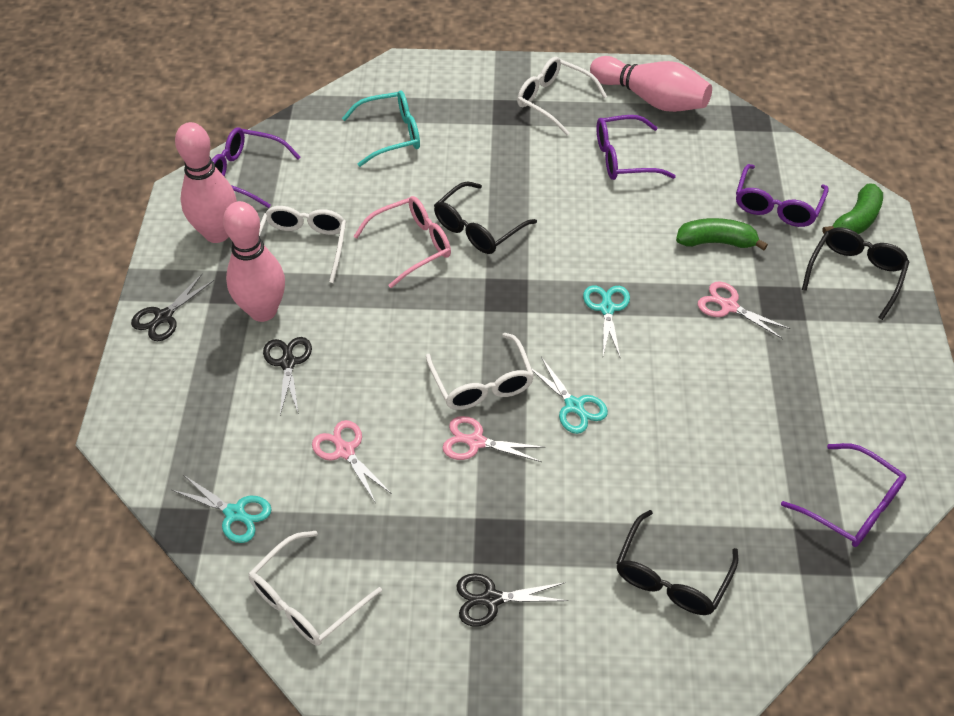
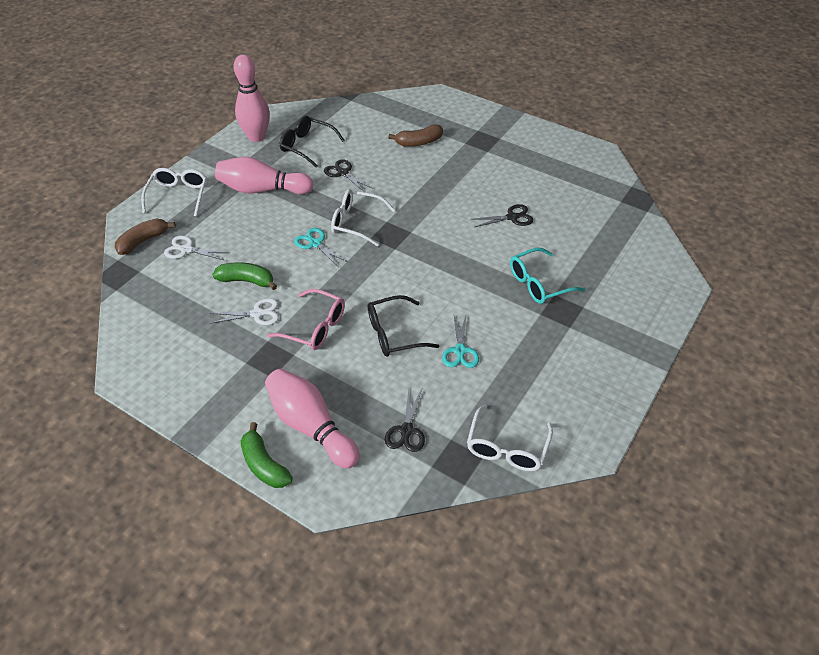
black glasses: [434,182,537,254] [616,510,738,615] [802,227,909,320] = 3 -> [280,116,345,168] [368,295,439,357] = 2
brown banana: none = 0 -> [115,219,176,255] [388,124,443,147] = 2
pink scissors: [312,420,392,502] [442,416,544,462] [698,281,791,339] = 3 -> none = 0
purple glasses: [212,127,300,208] [596,115,676,180] [736,164,829,227] [781,443,906,547] = 4 -> none = 0
turquoise scissors: [172,475,272,543] [532,357,608,434] [583,286,630,357] = 3 -> [294,228,348,267] [442,316,479,368] = 2
white glasses: [248,531,382,646] [259,206,346,283] [426,333,534,410] [517,57,607,135] = 4 -> [141,168,207,217] [331,189,395,246] [467,405,553,471] = 3
white scissors: none = 0 -> [164,236,229,261] [210,298,279,325] = 2

